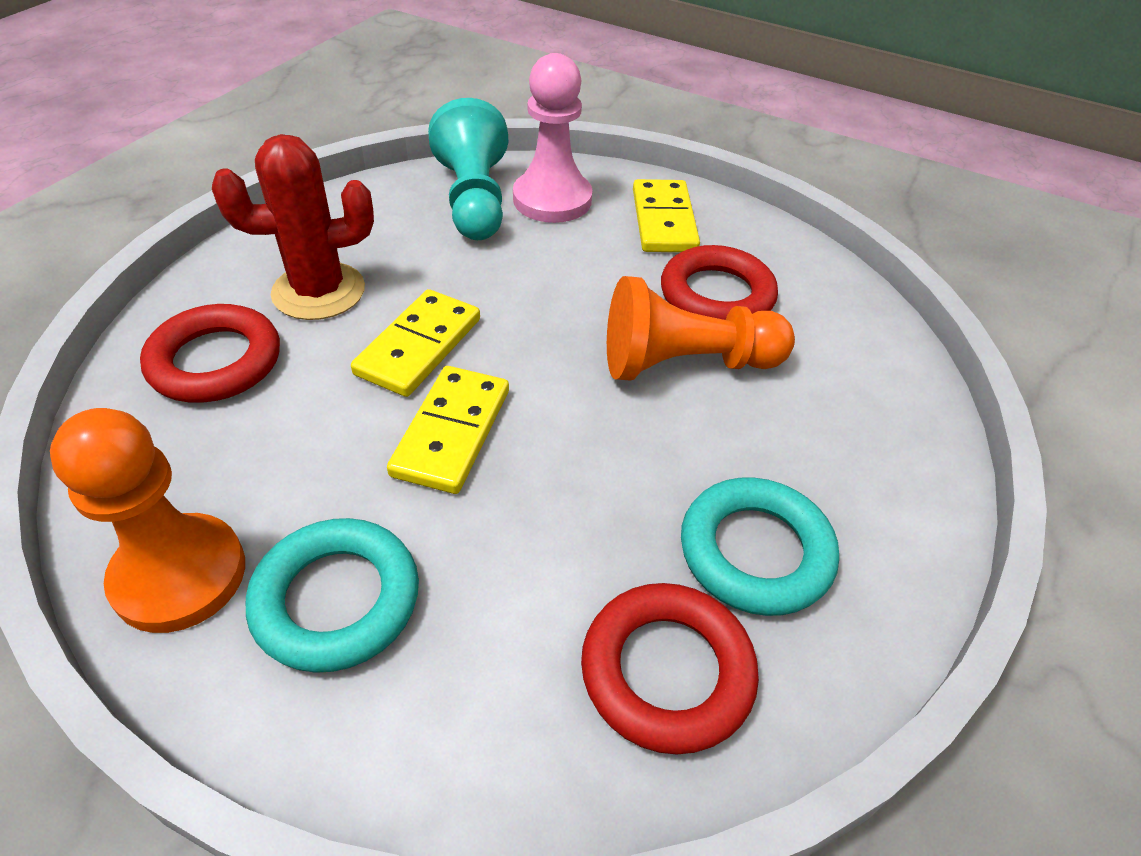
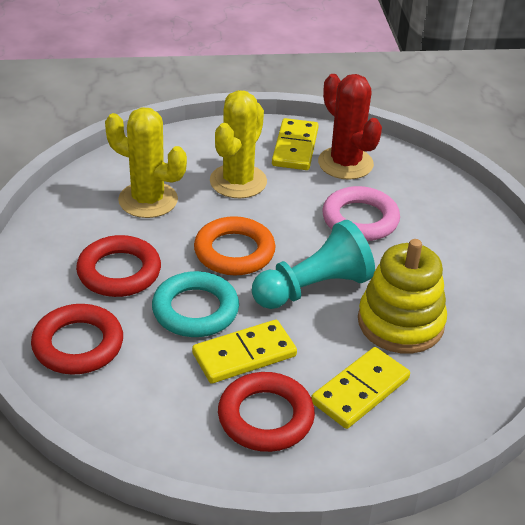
orange pawn: [50,408,245,633] [607,276,795,381] = 2 -> none = 0
orange ring: none = 0 -> [194,216,276,275] = 1
pink pawn: [513,53,592,223] = 1 -> none = 0
pink ring: none = 0 -> [322,186,400,241] = 1
turquoise ring: [246,518,419,673] [681,477,839,616] = 2 -> [152,271,239,337] = 1
yellow cactus: none = 0 -> [105,107,187,218] [210,90,267,198] = 2
yellow stacking toy: none = 0 -> [358,239,447,354] = 1

